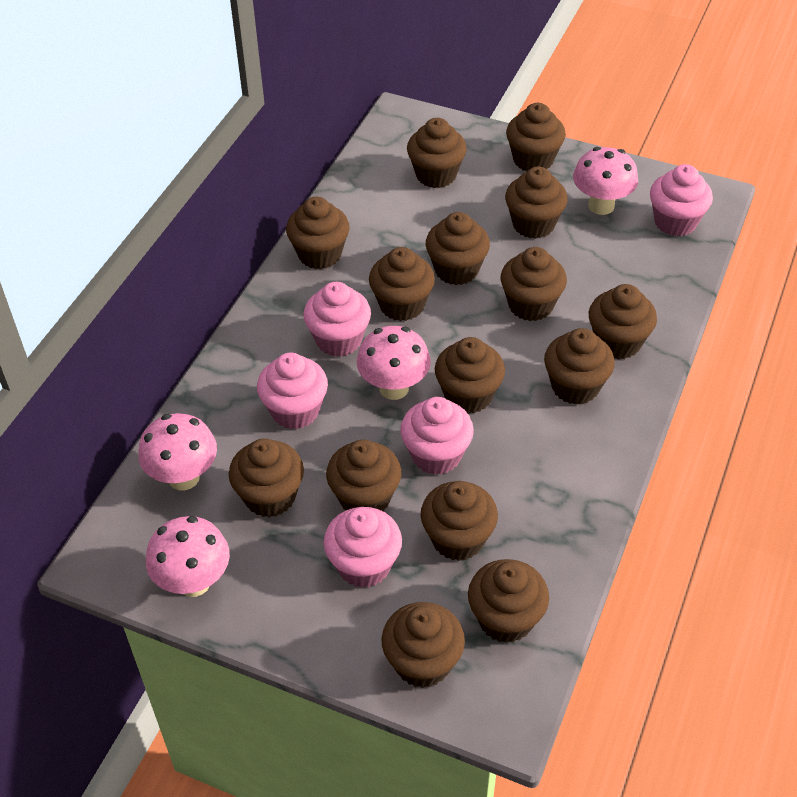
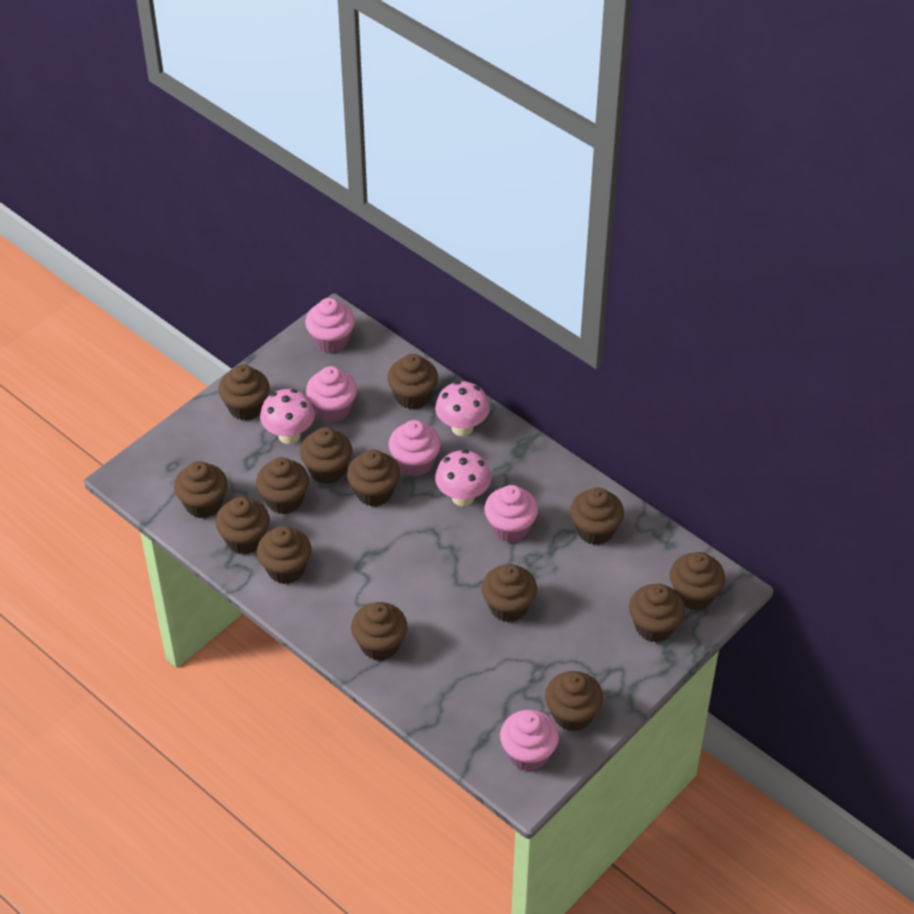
brown cupcake: [229,438,304,517] [286,197,350,269] [326,440,401,512] [369,247,435,321] [381,602,465,688] [407,118,467,188] [421,481,498,561] [426,212,490,285] [435,337,505,414] [468,559,549,643] [501,247,567,321] [505,167,568,239] [506,103,566,171] [544,328,615,405] [589,284,657,359] = 15 -> [174,461,228,518] [215,497,270,554] [218,365,269,421] [256,457,309,514] [257,526,312,584] [300,427,352,484] [347,450,400,507] [351,602,407,661] [387,354,438,410] [482,564,537,622] [545,671,603,731] [570,488,624,545] [629,584,685,642] [670,552,725,610] = 14
pink mushroom: [138,413,217,490] [146,516,230,597] [357,326,430,400] [573,147,638,215] = 4 -> [260,389,315,444] [435,381,490,436] [435,450,491,506] = 3

